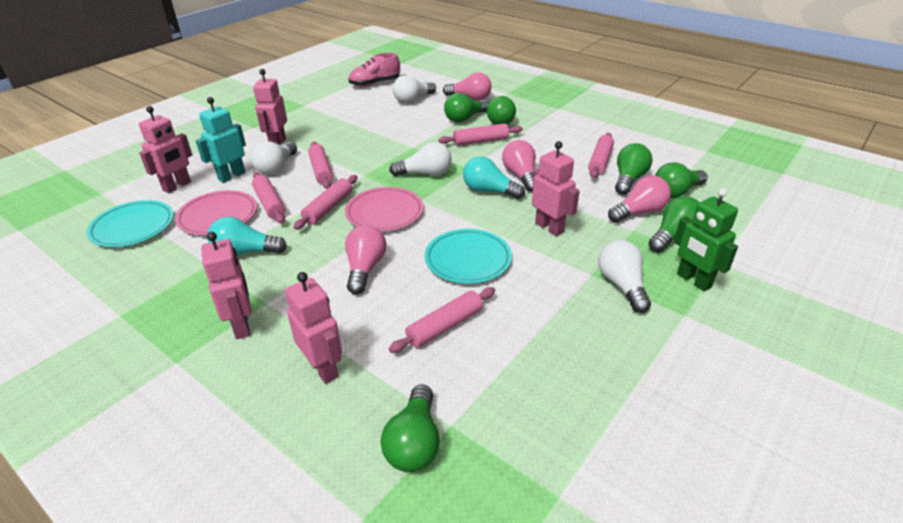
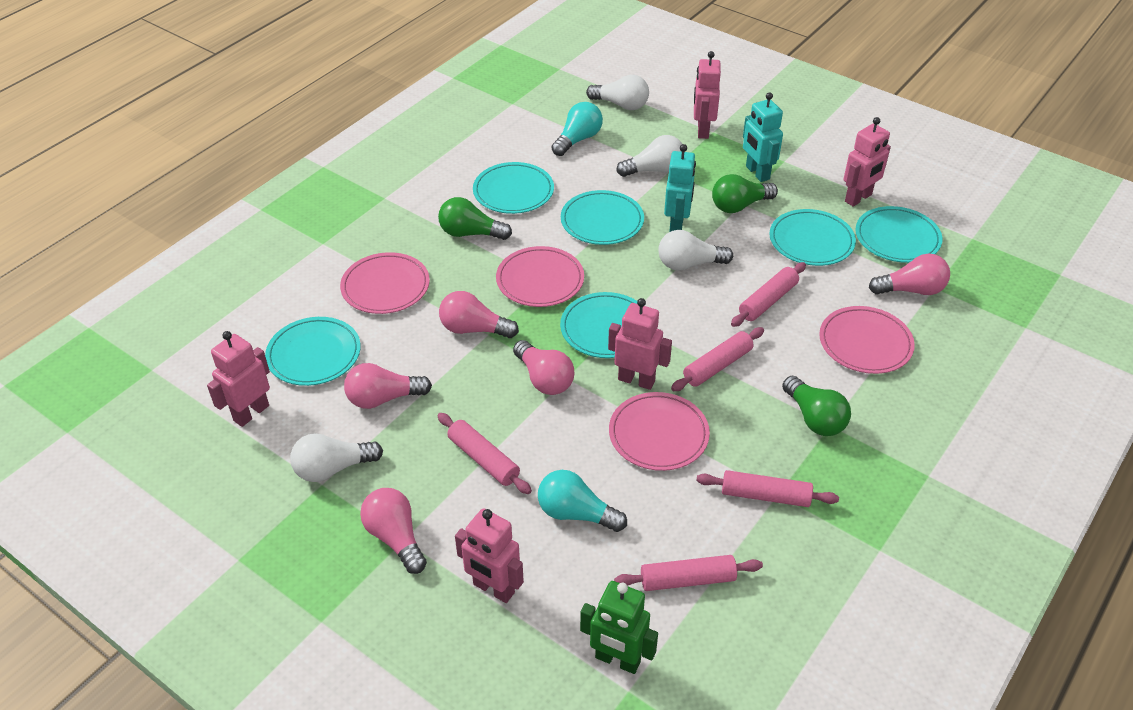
green light bulb: [381,384,440,472] [444,93,489,122] [487,96,516,125] [615,143,652,195] [649,196,700,252] [655,162,708,198] = 6 -> [438,197,512,240] [712,174,778,213] [782,376,851,436] = 3
pink light bulb: [345,225,386,294] [443,72,491,100] [502,140,536,192] [608,175,671,223] = 4 -> [344,363,432,409] [360,488,427,574] [439,291,519,338] [513,340,574,395] [869,254,950,295] = 5
pink plate: [175,190,257,235] [345,187,424,231] = 2 -> [340,252,430,314] [496,246,584,307] [609,392,710,471] [819,306,915,374] = 4
pink rolling pin: [252,172,285,224] [293,175,357,230] [308,142,333,189] [389,287,495,353] [439,123,523,146] [588,133,614,178] = 6 -> [437,413,532,494] [614,555,763,591] [671,327,764,391] [696,470,839,507] [731,262,806,327] = 5
pink shoe: [348,53,400,87] = 1 -> none = 0
turquoise plate: [87,200,174,247] [425,229,512,284] = 2 -> [265,317,361,386] [473,162,554,214] [560,292,637,358] [561,190,644,245] [769,209,856,266] [856,206,942,263] = 6
turquoise robot: [196,97,246,183] = 1 -> [664,144,696,232] [743,92,783,182] = 2

